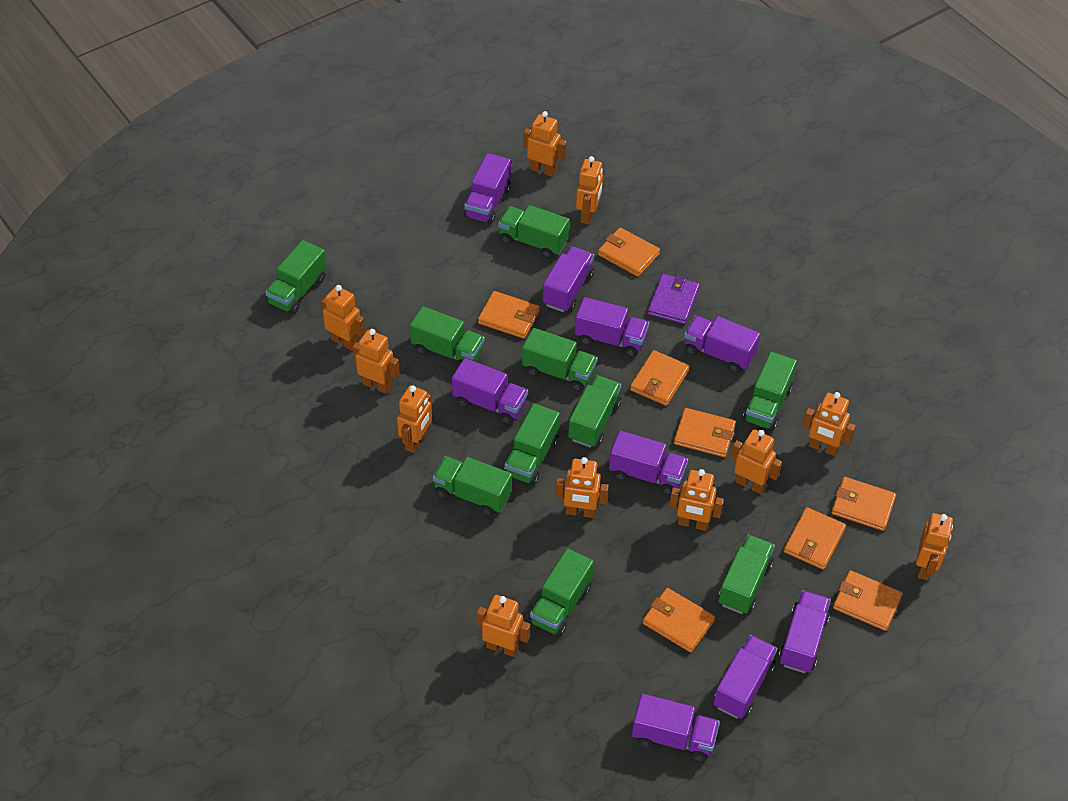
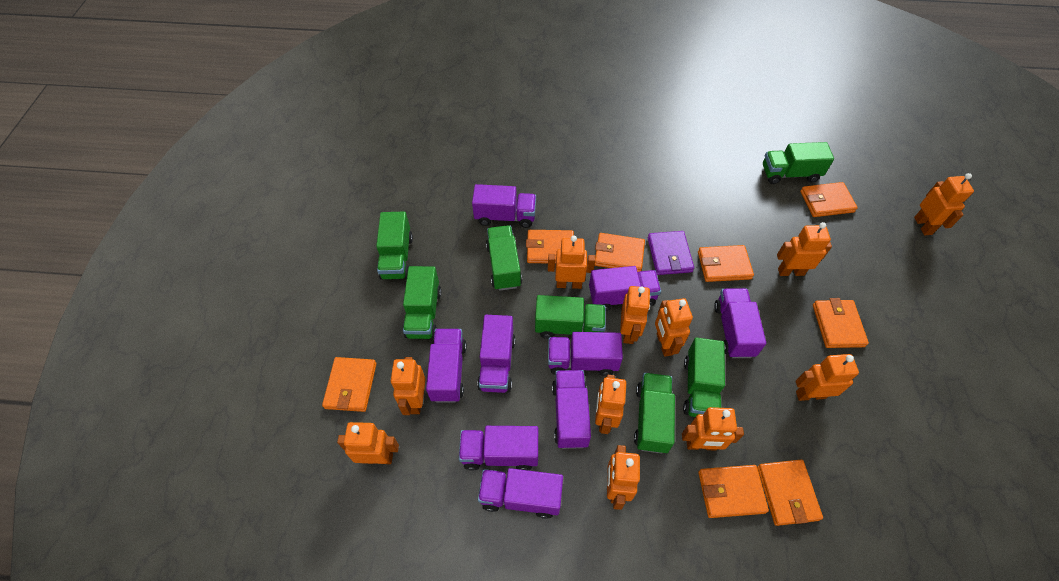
green truck: [265,240,327,314] [410,306,485,367] [433,456,512,516] [498,205,569,258] [504,403,560,485] [522,328,597,392] [529,548,594,636] [568,375,621,448] [718,534,775,614] [743,352,797,431] = 10 -> [376,212,413,280] [403,266,441,339] [486,225,522,291] [535,295,606,339] [634,373,675,454] [683,338,725,417] [763,142,834,184] = 7

